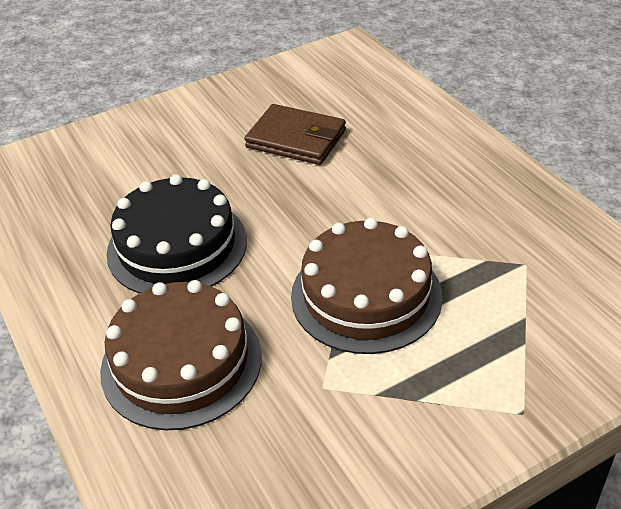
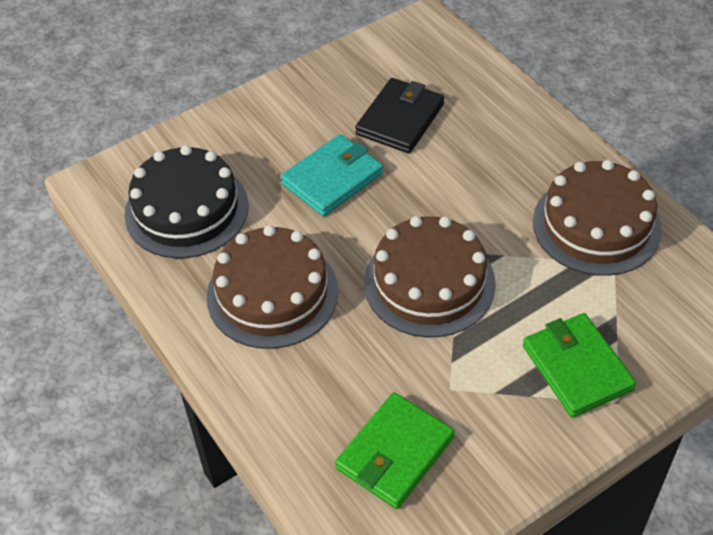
black wallet: none = 0 -> [355,78,444,153] = 1
brown cake: [100,280,262,430] [291,218,443,354] = 2 -> [207,225,338,349] [364,216,496,337] [533,160,662,276] = 3
brown wallet: [244,104,346,165] = 1 -> none = 0
green wallet: none = 0 -> [335,392,455,509] [523,313,636,418] = 2
turquoise wallet: none = 0 -> [281,134,383,216] = 1

